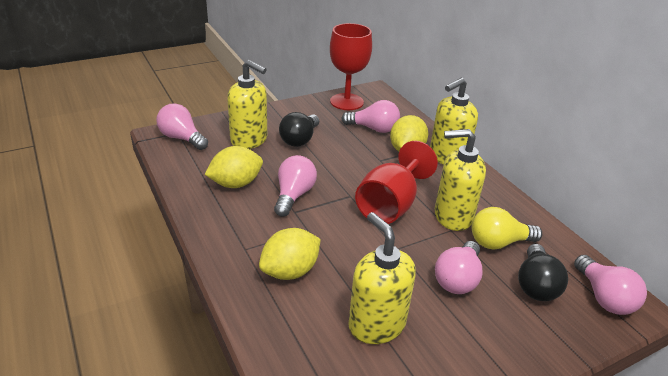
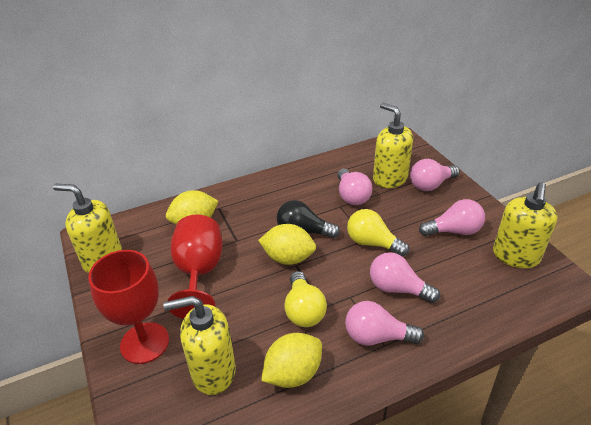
black light bulb: [279,112,319,147] [518,244,568,301] = 2 -> [277,200,340,238] = 1
yellow light bulb: [472,207,542,249] = 1 -> [284,271,327,327] [347,209,409,256] = 2

